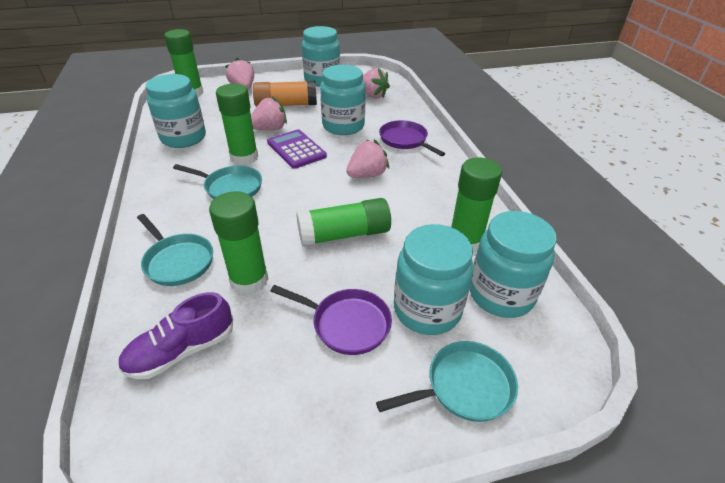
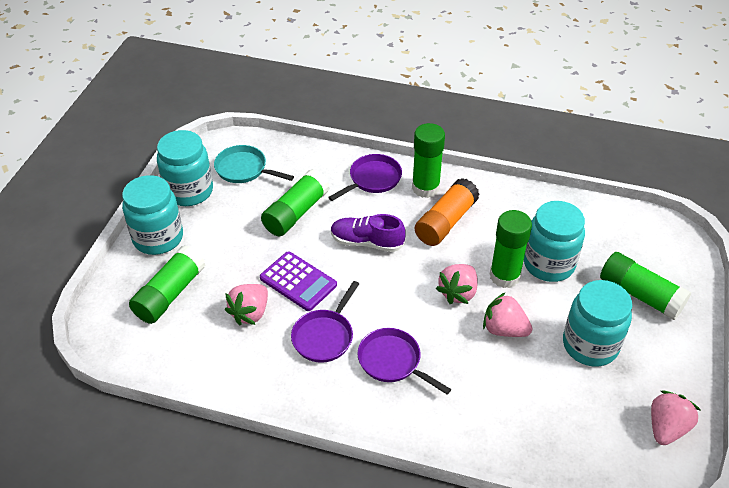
purple pan: [270,285,392,355] [379,120,446,156] = 2 -> [291,281,359,363] [328,154,402,201] [357,328,451,395] = 3
turquoise jar: [146,74,206,148] [302,26,340,87] [320,65,365,135] [394,224,474,335] [470,211,557,318] = 5 -> [122,175,183,255] [157,130,213,206] [524,201,585,282] [563,280,632,367] = 4
turquoise pan: [137,214,213,286] [173,164,262,199] [376,341,518,422] = 3 -> [214,145,294,183] = 1

